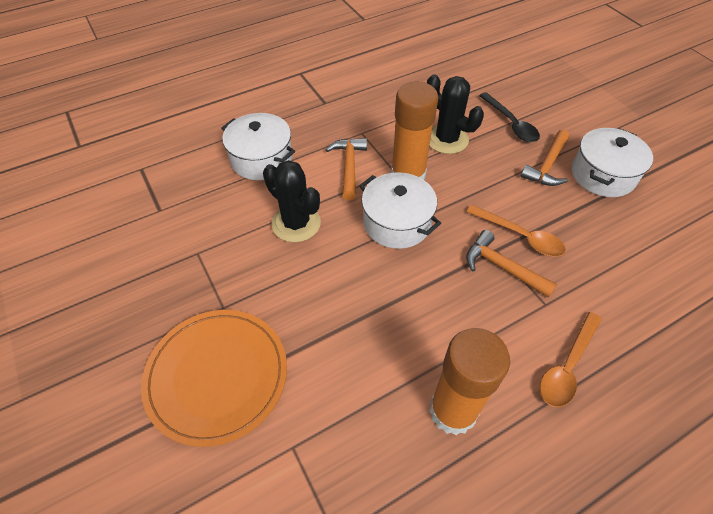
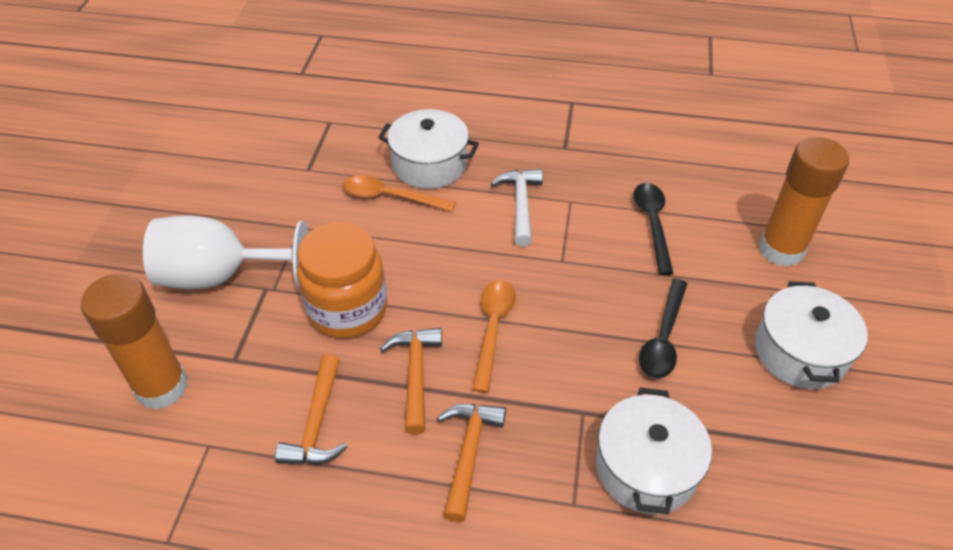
black cactus: [263,160,321,242] [427,74,484,154] = 2 -> none = 0
black spoon: [479,92,540,142] = 1 -> [634,183,674,275] [639,279,688,378] = 2
orange jar: none = 0 -> [297,222,387,338] = 1
orange plate: [141,310,287,447] = 1 -> none = 0
white goblet: none = 0 -> [143,215,308,289] = 1
white hammer: none = 0 -> [491,169,543,247] = 1

